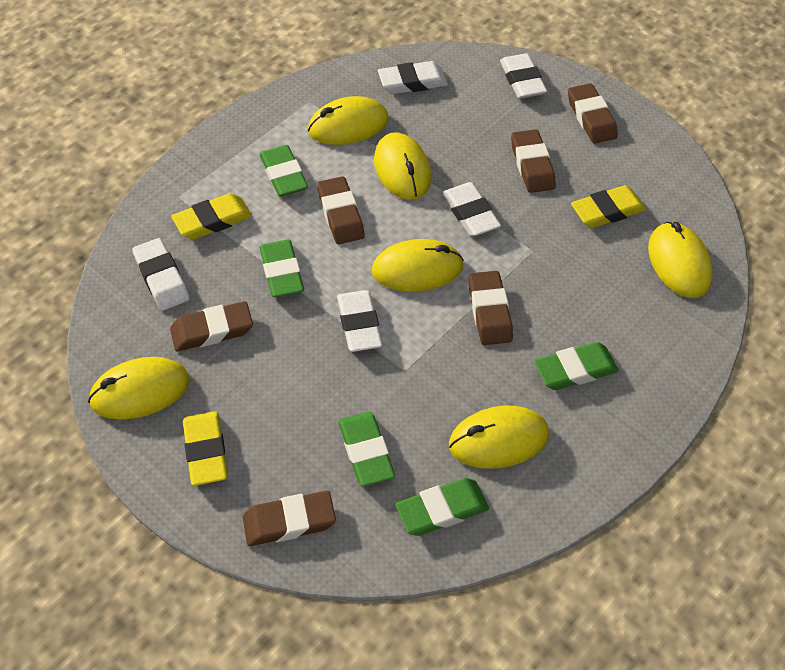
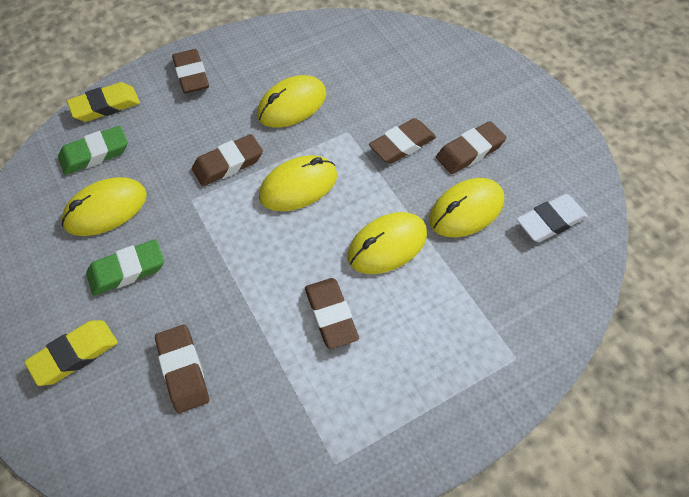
green eraser: [259,145,308,196] [260,239,304,297] [338,412,395,486] [395,478,489,536] [534,342,619,390] = 5 -> [58,126,128,175] [86,239,164,296] = 2
white eraser: [132,238,190,311] [337,290,383,352] [378,61,448,94] [442,182,501,236] [500,53,547,99] = 5 -> [517,194,588,242] = 1
yellow eraser: [171,193,252,240] [183,411,228,486] [571,185,646,228] = 3 -> [24,320,118,386] [67,82,140,122] = 2
yellow mouse: [88,357,189,420] [308,96,389,145] [372,239,464,292] [374,132,431,200] [449,406,549,469] [648,222,713,298] = 6 -> [61,177,147,236] [257,75,326,128] [259,155,337,211] [348,212,427,274] [429,178,504,238] = 5

